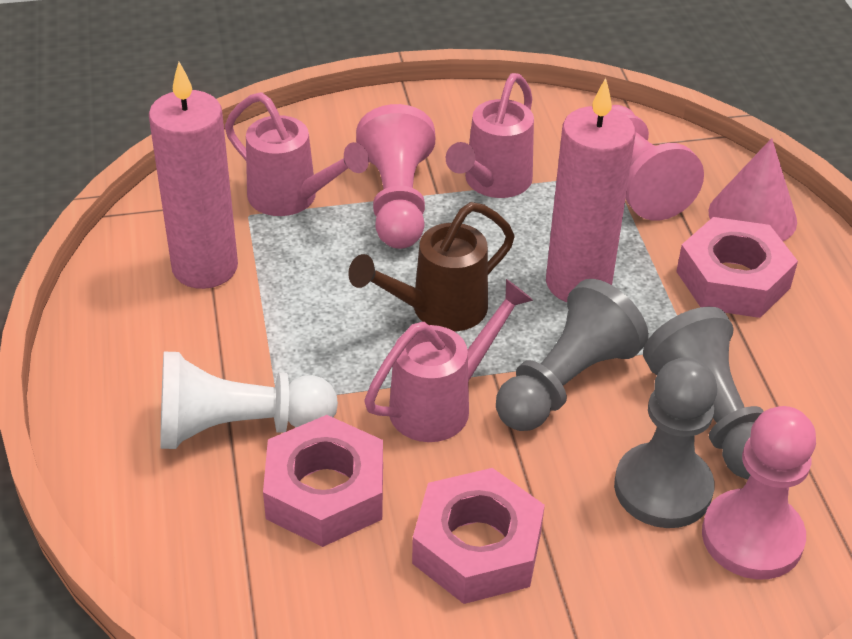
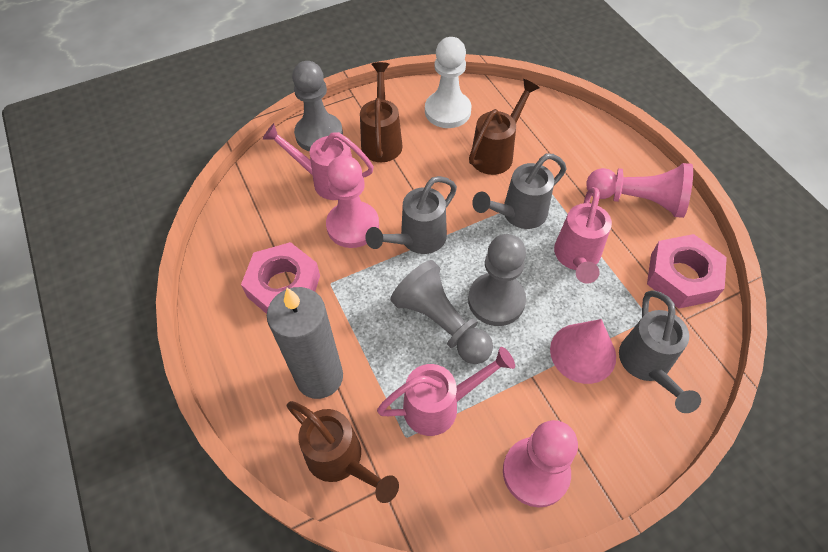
brown watering can: [348,202,515,332] = 1 -> [287,401,399,503] [360,62,403,162] [469,79,540,175] = 3
grey candle: none = 0 -> [267,287,343,399] = 1
grey watering can: none = 0 -> [365,176,457,254] [472,154,566,229] [619,290,701,413] = 3
pink candle: [149,62,238,289] [546,78,635,302] = 2 -> none = 0
pink nut: [263,415,383,547] [412,468,545,604] [676,217,798,318] = 3 -> [241,242,320,314] [647,234,727,309] = 2

